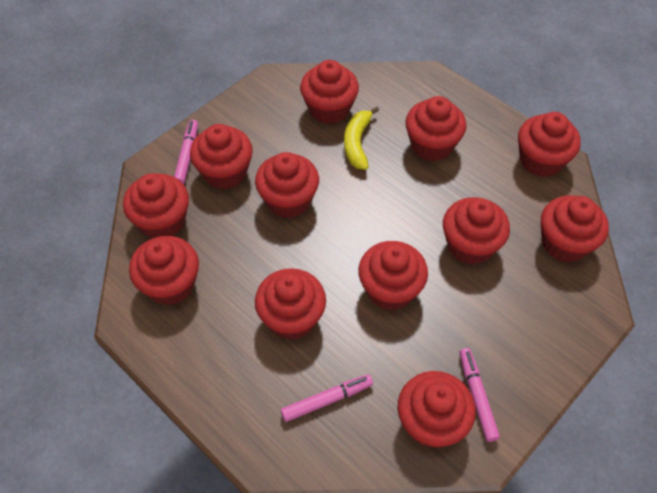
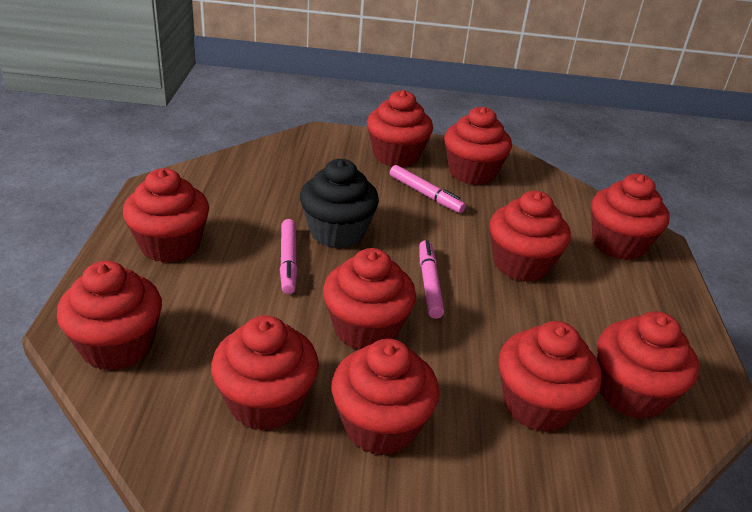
black cupcake: none = 0 -> [300,159,379,248] = 1
red cupcake: [123,173,189,238] [129,236,199,305] [190,124,253,189] [255,152,319,218] [255,268,326,340] [300,60,359,124] [358,241,428,310] [398,371,476,448] [405,96,466,161] [443,197,510,265] [518,112,581,177] [541,195,609,263] = 12 -> [57,261,162,371] [123,168,209,263] [211,315,319,431] [323,248,416,350] [332,339,439,455] [367,90,433,168] [444,106,512,185] [490,191,571,282] [499,321,602,432] [591,174,670,260] [597,311,699,419] = 11
yellow banana: [344,106,379,170] = 1 -> none = 0

